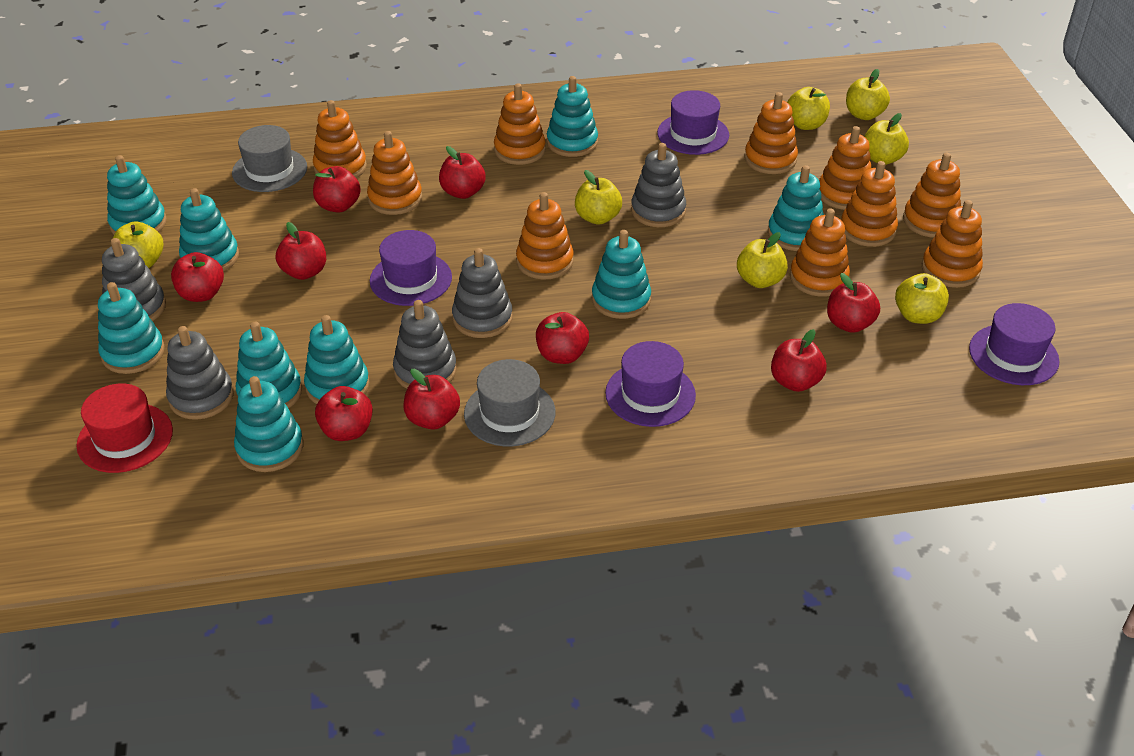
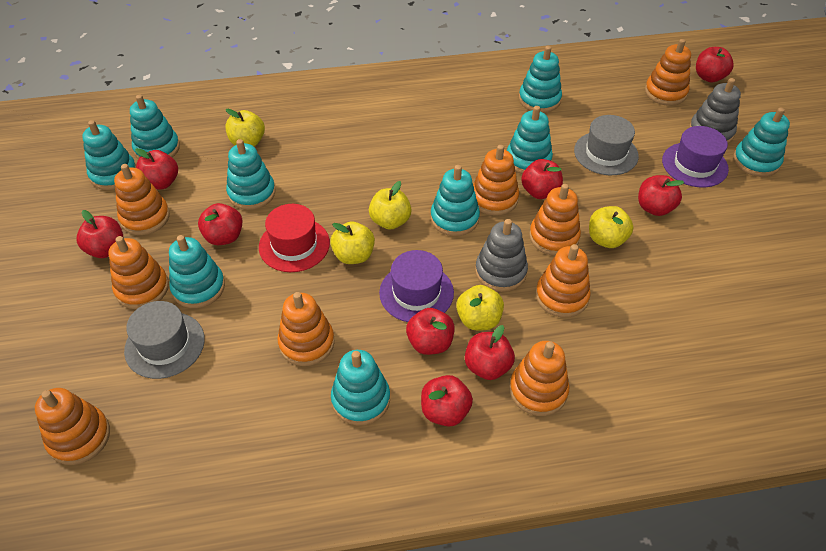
grey stacking toy: [102,238,166,321] [166,326,234,420] [393,300,457,389] [452,248,513,338] [631,143,686,227] = 5 -> [475,219,528,292] [689,78,741,144] = 2
orange stacking toy: [313,100,367,178] [367,131,422,215] [494,83,546,165] [516,192,574,280] [745,92,798,174] [790,208,850,296] [819,126,871,210] [841,161,898,247] [903,153,961,238] [922,200,983,288] = 10 -> [35,388,110,465] [109,236,169,309] [114,164,170,235] [277,292,334,366] [473,145,519,216] [509,341,569,416] [529,184,581,256] [535,244,591,318] [645,39,691,106] = 9
purple hat: [370,230,452,306] [605,341,696,427] [657,90,729,155] [969,303,1060,385] = 4 -> [379,250,454,322] [662,126,729,187] = 2
yellow apple: [113,221,163,268] [575,170,622,225] [737,232,788,288] [787,87,830,130] [846,69,890,120] [864,113,909,165] [895,273,949,324] = 7 -> [225,109,265,146] [330,222,375,264] [369,181,412,230] [456,285,504,330] [589,206,634,248] = 5

